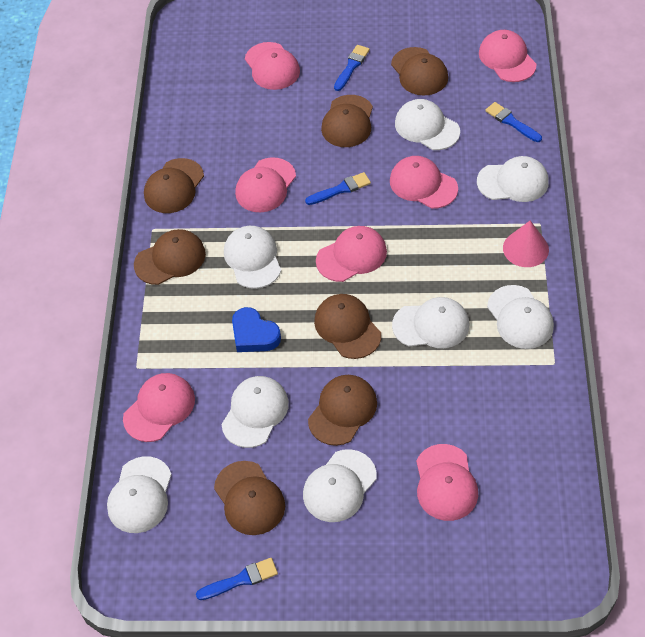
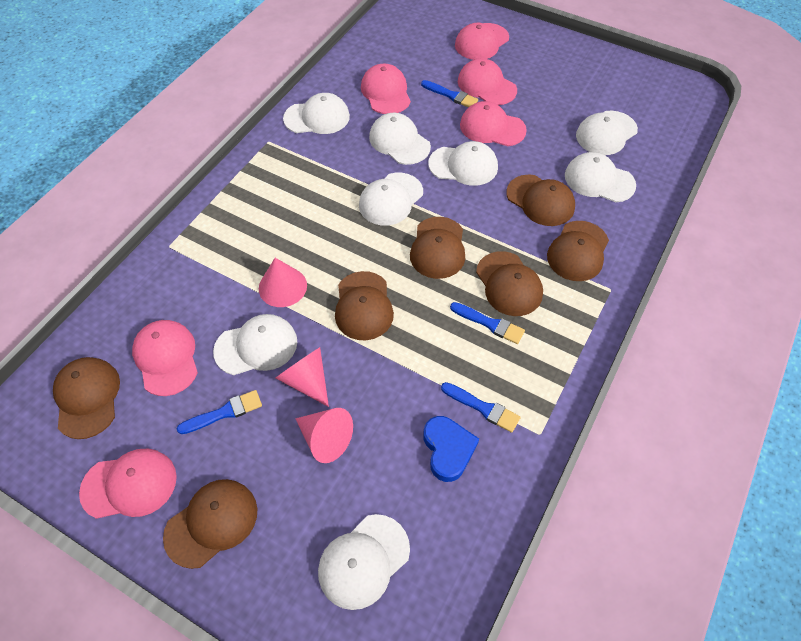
pink cap: [123,373,195,442] [235,157,296,212] [245,42,300,90] [316,226,387,282] [390,156,458,209] [416,444,478,521] [479,30,537,82] = 7 -> [79,448,177,519] [132,320,198,396] [361,64,411,114] [455,23,509,60] [458,58,517,105] [460,101,527,146] = 6
pink cone: [503,221,549,267] = 1 -> [259,258,307,307] [276,347,329,407] [295,408,353,463] = 3

